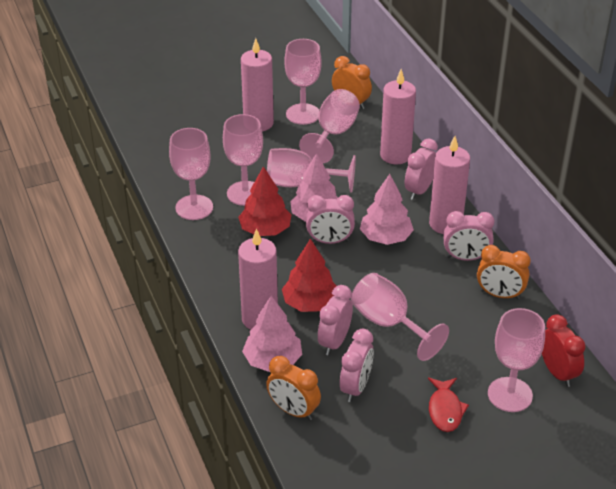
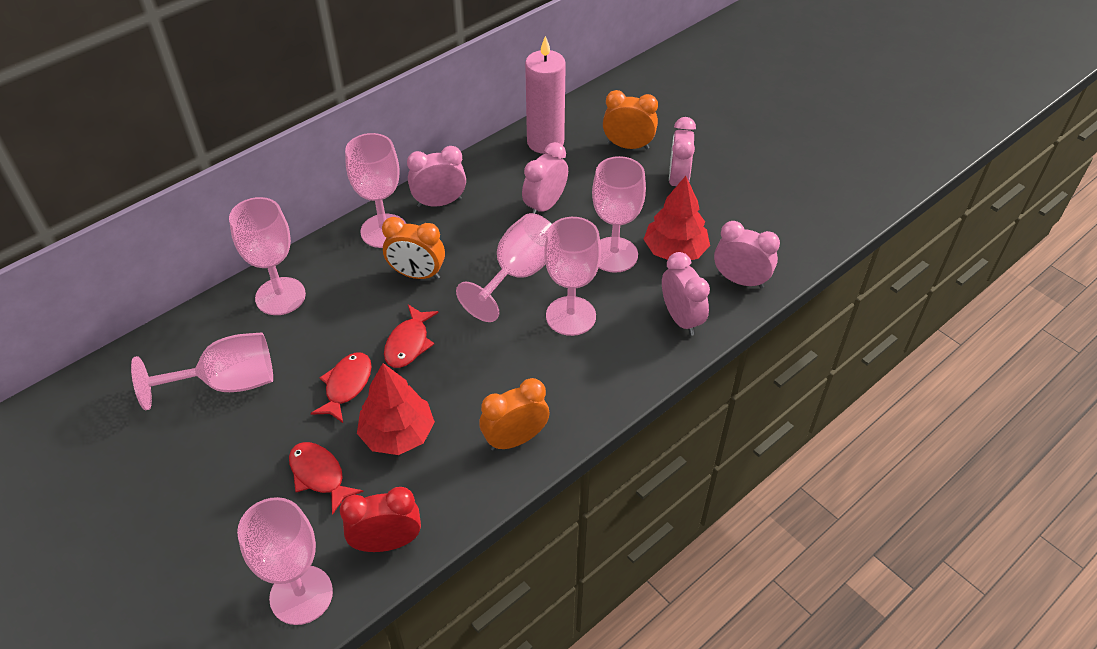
pink candle: [238,228,278,330] [241,38,274,131] [380,69,416,164] [429,136,470,234] = 4 -> [525,36,566,154] = 1
pink tree: [242,296,302,372] [290,153,338,222] [360,174,414,245] = 3 -> none = 0
red fish: [428,378,469,432] = 1 -> [289,442,363,515] [311,352,372,423] [384,305,439,368] = 3

